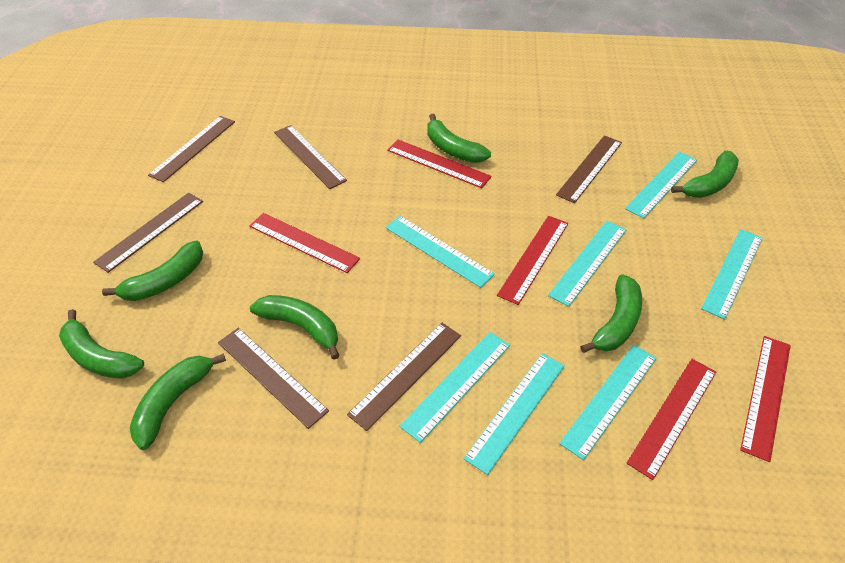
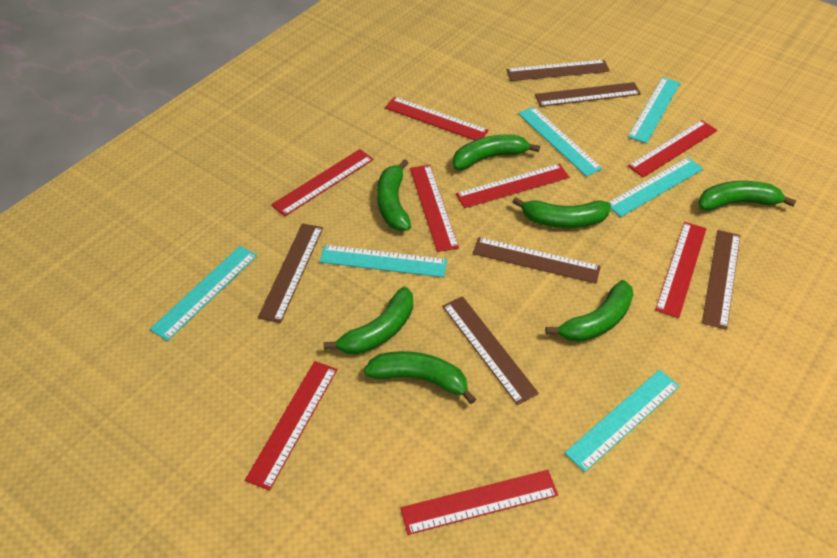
red ruler: [249,213,360,273] [387,139,492,188] [497,216,568,305] [627,359,716,480] [740,336,791,462] = 5 -> [245,361,337,491] [271,149,374,216] [385,97,489,140] [400,470,558,535] [410,165,459,252] [456,164,569,208] [628,120,717,177] [655,222,706,318] = 8
turquoise ruler: [386,216,495,288] [399,332,510,443] [464,353,565,475] [548,221,626,307] [559,345,657,460] [625,152,697,219] [701,229,763,320] = 7 -> [150,246,257,341] [319,245,447,277] [518,106,603,177] [564,370,680,472] [609,157,703,217] [628,77,681,143] = 6

